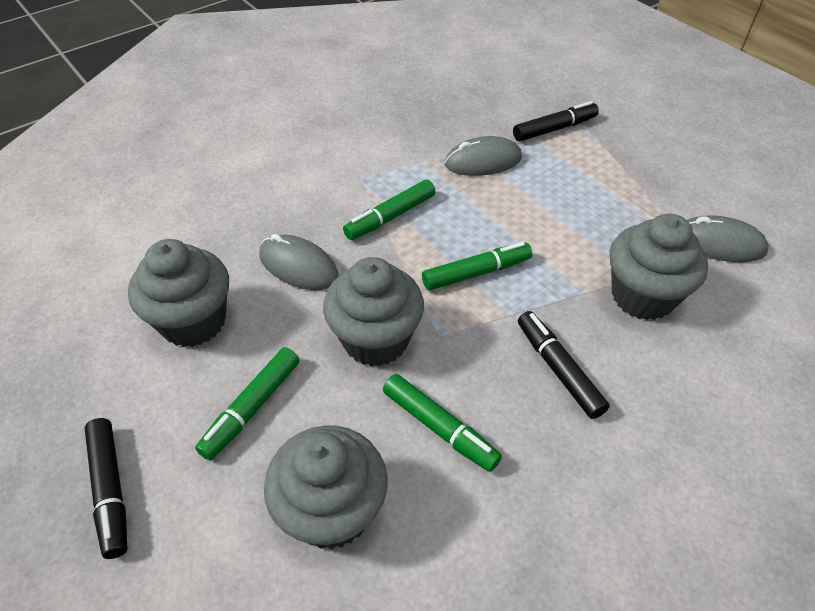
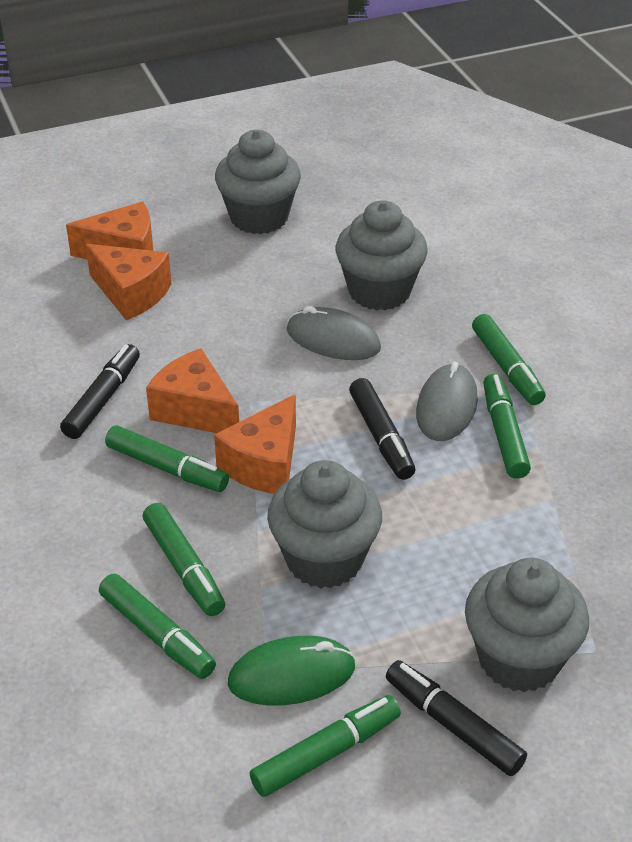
green marker: [195,347,300,460] [343,180,435,240] [383,374,502,472] [422,242,532,291] = 4 -> [99,573,216,679] [105,425,229,492] [143,503,225,616] [250,695,401,797] [472,314,546,405] [483,374,531,479] = 6
green mouse: none = 0 -> [228,636,355,705] = 1
grey mouse: [259,234,339,290] [444,136,522,176] [687,215,769,262] = 3 -> [287,306,381,360] [416,361,478,441] = 2
orange cheese: none = 0 -> [66,202,153,260] [85,244,171,320] [146,348,239,433] [214,394,296,494] = 4

